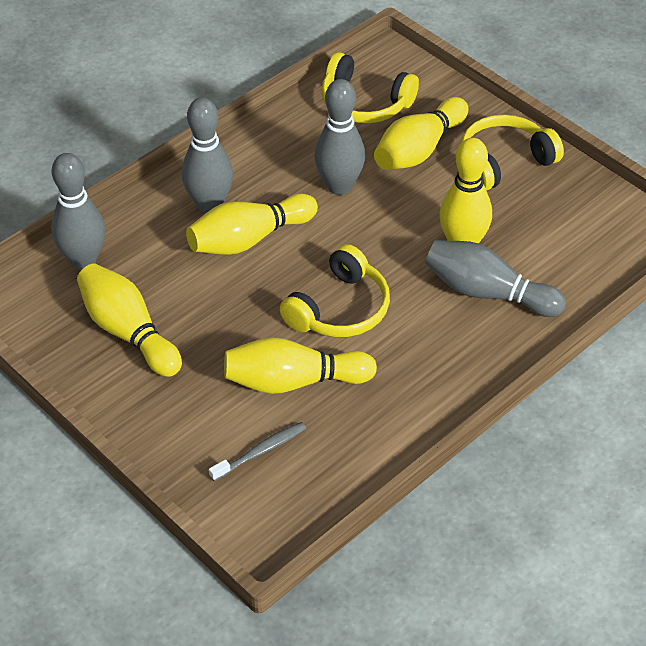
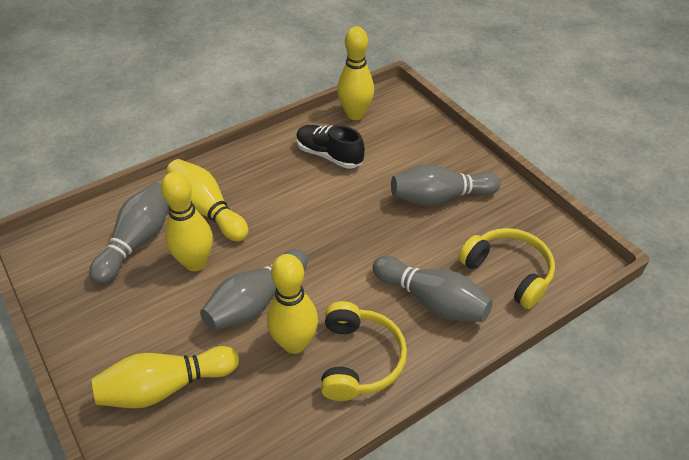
black shoe: none = 0 -> [296,125,365,169] = 1
grey toothbrush: [209,422,306,481] = 1 -> none = 0
yellow headphones: [280,244,390,337] [322,52,419,123] [461,115,564,191] = 3 -> [321,301,407,401] [458,228,555,309] = 2

